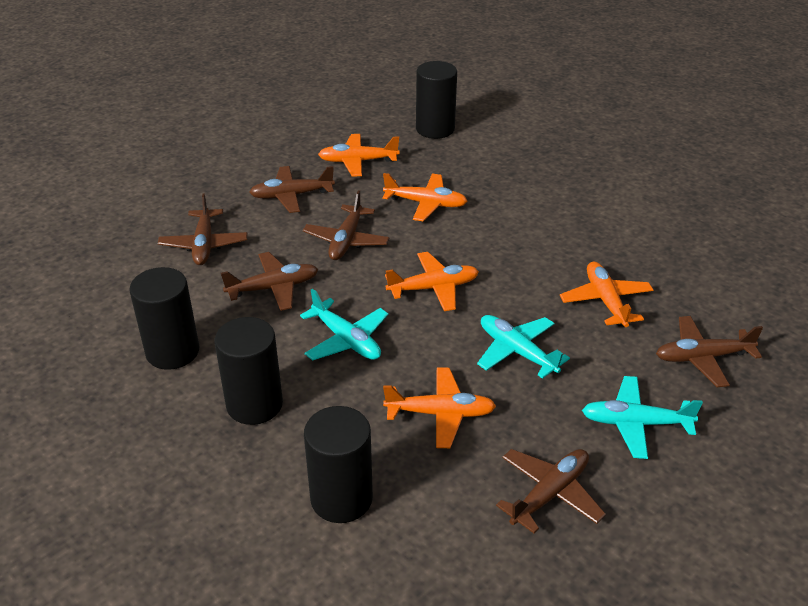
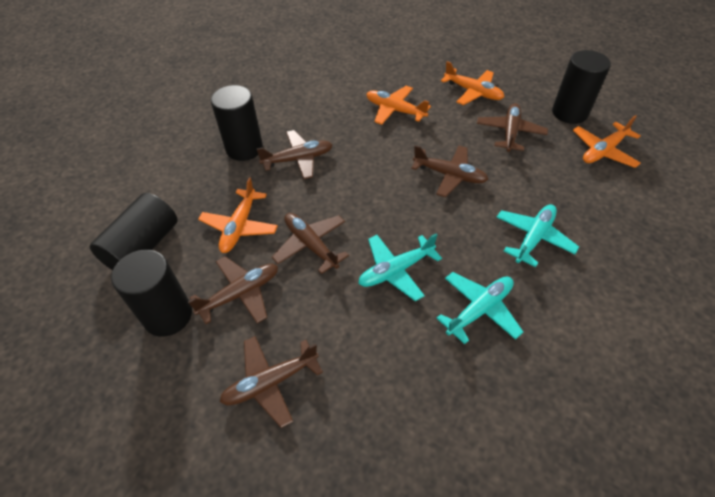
orange plane: [318,134,399,177] [382,173,468,221] [383,367,496,448] [385,252,479,311] [560,262,653,327] = 5 -> [198,177,278,253] [366,86,431,125] [441,61,504,105] [573,115,641,168] = 4

